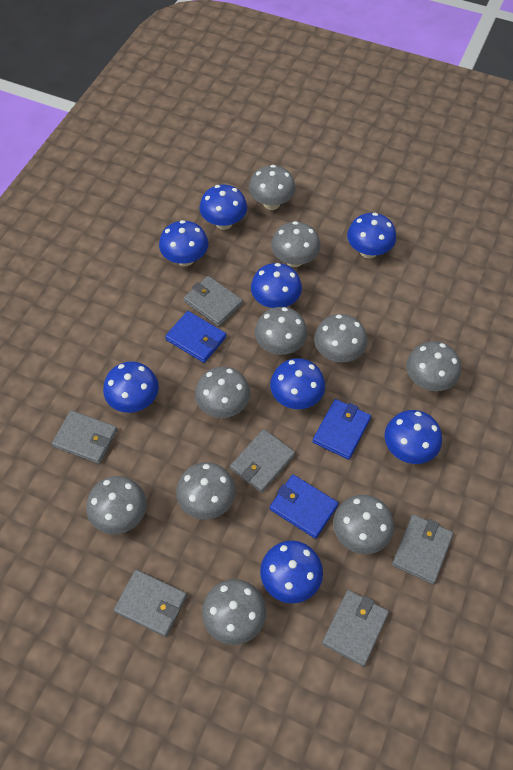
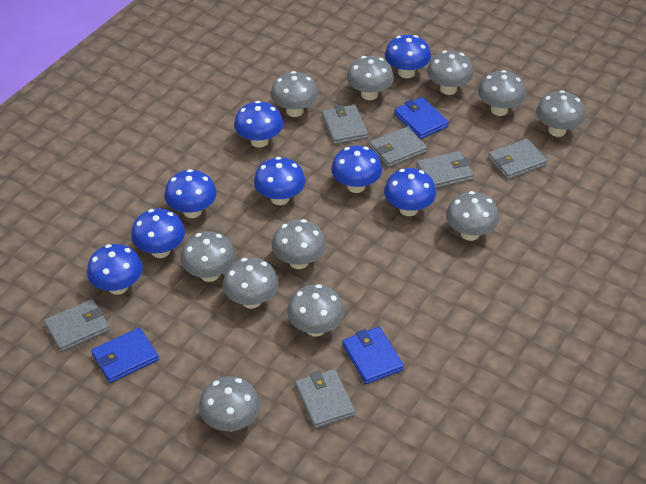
grey mushroom: [86,476,147,534] [176,462,236,520] [195,366,250,418] [202,579,266,645] [249,165,296,210] [255,307,308,355] [271,221,320,267] [314,314,367,362] [333,495,394,554] [406,341,461,391] = 10 -> [181,232,236,282] [199,376,260,432] [223,257,278,309] [271,71,319,117] [272,219,326,269] [287,284,344,337] [347,56,394,100] [427,50,474,95] [446,191,499,241] [478,70,526,116] [536,90,585,137] = 11

